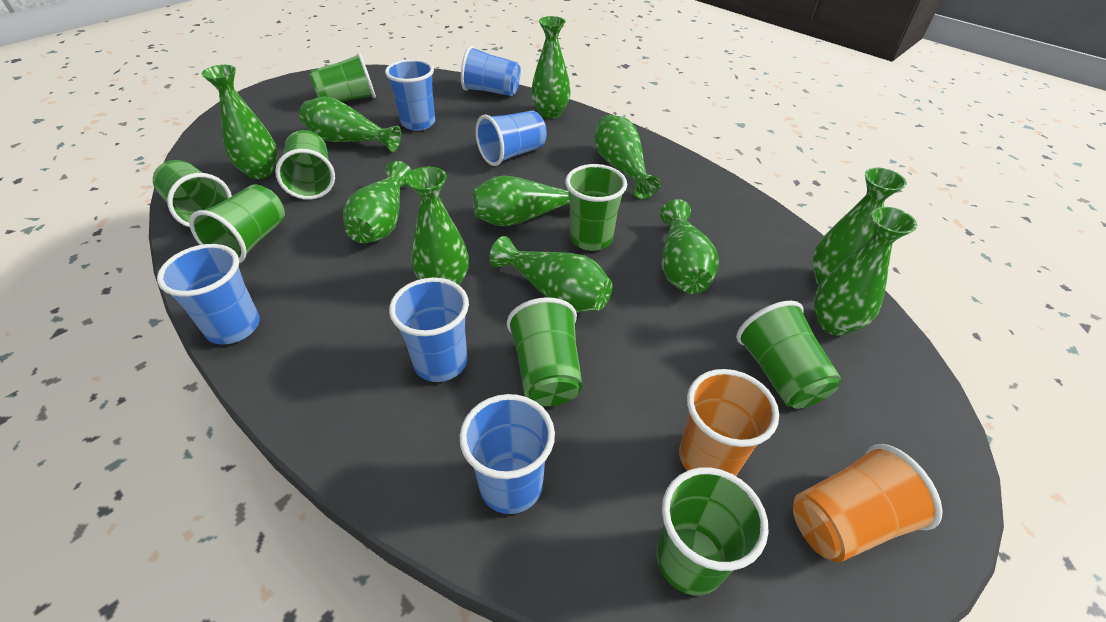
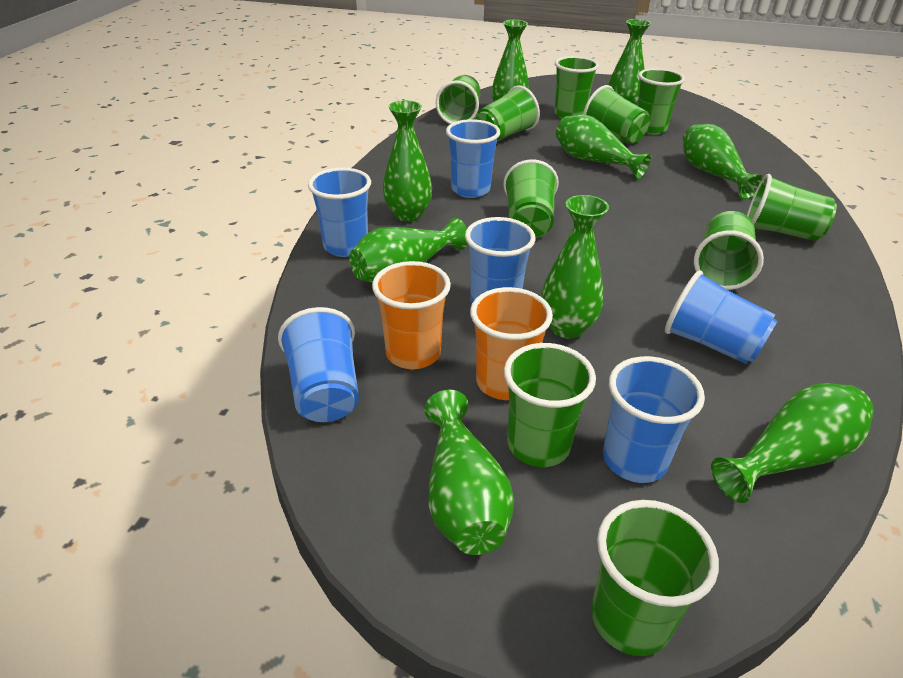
green cup: [153,160,232,227] [189,185,285,264] [275,130,335,200] [309,52,376,102] [507,297,583,406] [565,164,627,251] [656,467,769,595] [736,301,841,409] = 8 -> [436,75,481,124] [475,86,540,142] [503,159,559,238] [504,343,596,467] [554,56,599,119] [583,85,650,144] [591,500,719,656] [637,68,685,135] [694,211,764,290] [747,174,837,241] = 10
green vase: [201,65,277,179] [299,97,401,152] [343,161,412,243] [406,167,469,285] [473,175,570,226] [490,236,613,313] [531,16,571,119] [595,115,661,199] [660,199,719,294] [812,168,907,285] [814,207,917,336] = 11 -> [349,218,468,283] [383,100,432,222] [424,390,514,555] [492,20,529,101] [541,195,609,339] [556,114,652,179] [608,19,651,105] [683,124,764,200] [711,383,874,503] = 9

